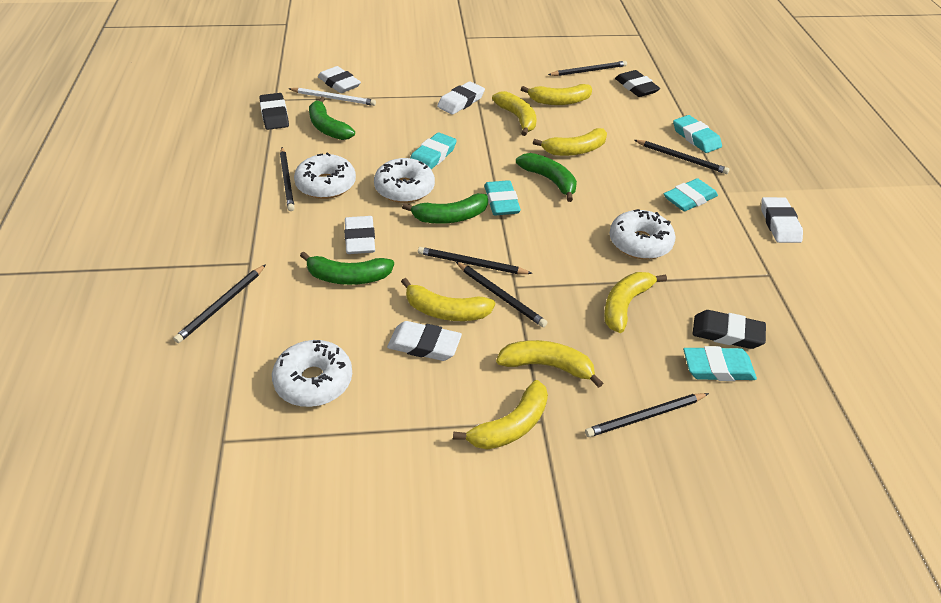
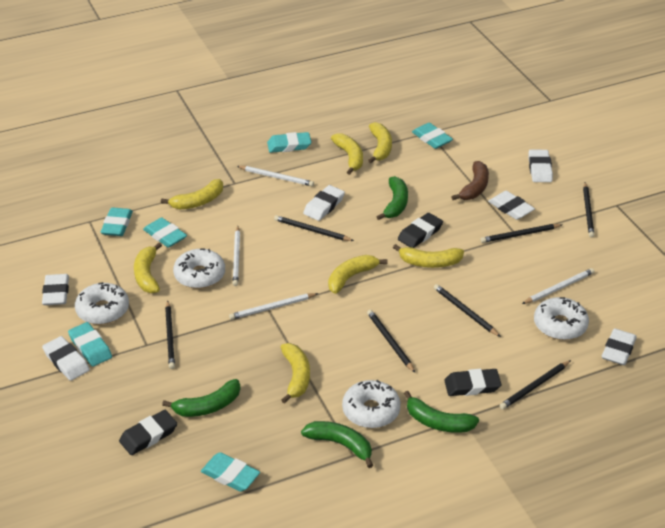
brown banana: none = 0 -> [451,161,489,200] = 1
turquoise eraser: [410,132,457,169] [484,180,521,216] [664,178,718,211] [673,115,722,153] [683,346,757,381] = 5 -> [68,322,112,367] [101,207,133,236] [143,218,187,248] [201,452,260,492] [267,132,311,153] [412,123,453,149] = 6
white eraser: [318,66,361,93] [344,216,375,254] [387,321,462,361] [437,81,485,115] [761,197,803,243] = 5 -> [42,274,69,305] [42,336,90,381] [303,185,345,221] [488,191,535,220] [528,150,553,182] [602,328,637,365] = 6
white pencil: [289,88,376,106] = 1 -> [229,293,318,320] [232,226,240,286] [237,166,314,186] [522,268,594,304] = 4

